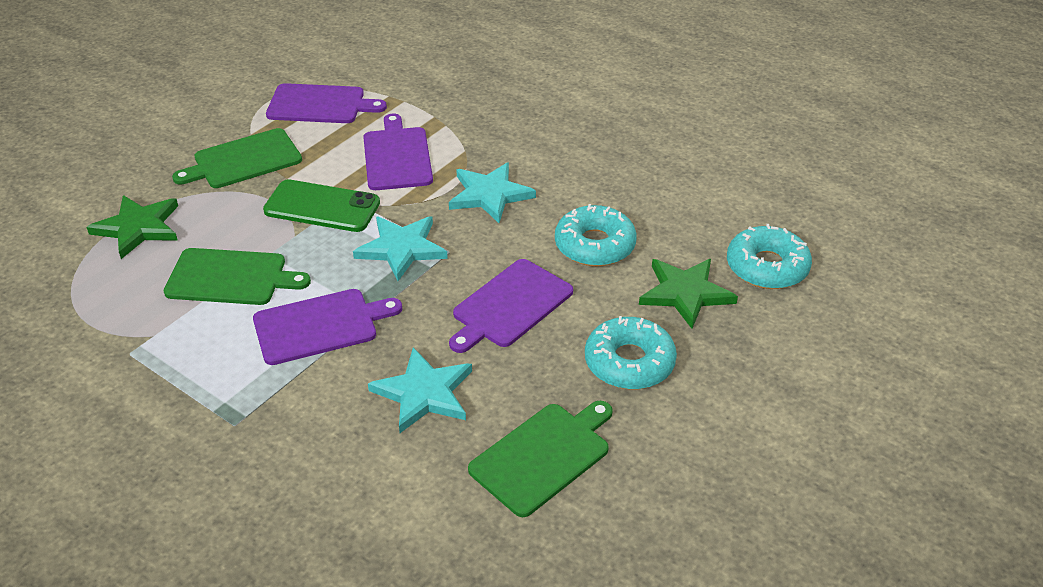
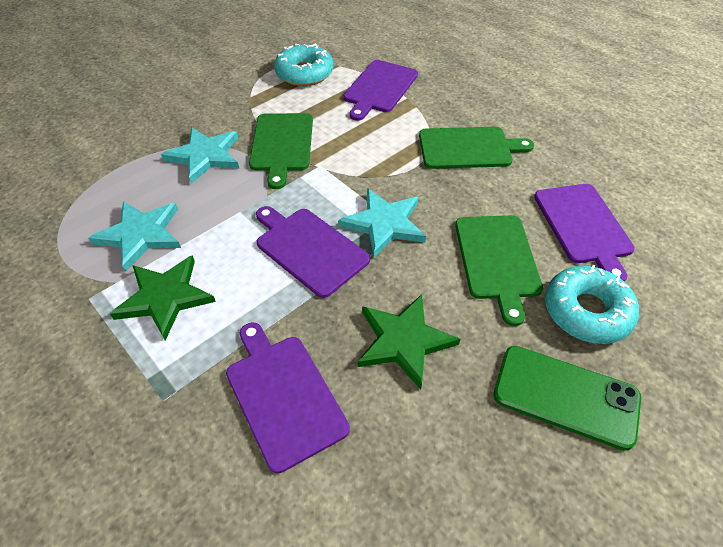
turquoise donut: [555,204,637,266] [585,316,677,389] [727,224,812,289] = 3 -> [274,43,334,86] [545,264,639,344] = 2

